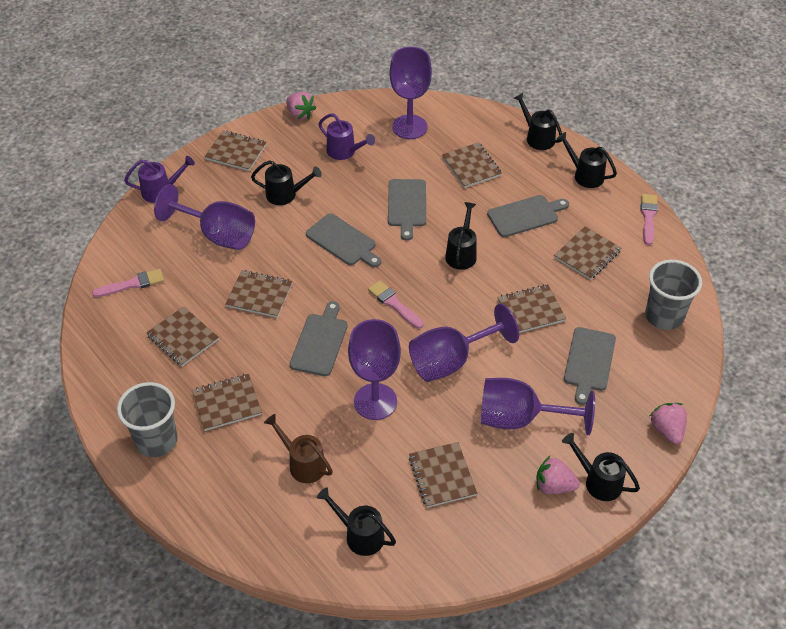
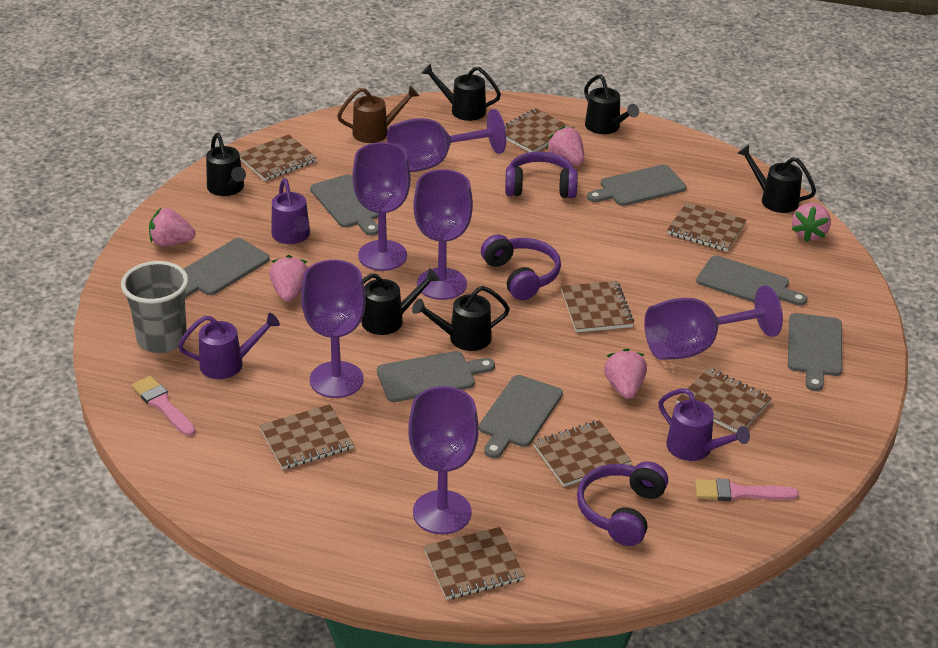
grey cup: [117,382,178,457] [645,260,702,330] = 2 -> [121,261,188,353] = 1
grey cutting board: [290,301,348,376] [306,214,381,267] [388,179,426,241] [487,195,569,237] [564,327,616,405] = 5 -> [184,238,270,298] [310,174,378,236] [377,351,495,402] [479,375,563,458] [587,165,686,206] [696,255,807,306] [788,313,842,391] = 7
pink brush: [92,269,164,297] [368,280,424,329] [641,194,658,245] = 3 -> [132,376,196,436] [695,479,799,501] = 2
pink strawberry: [286,92,316,120] [536,456,580,494] [650,403,687,444] = 3 -> [149,208,195,247] [269,255,308,302] [546,126,584,165] [604,348,647,399] [792,203,831,242] = 5
purple goblet: [154,184,255,250] [348,319,401,420] [389,47,432,139] [409,304,519,382] [481,378,595,435] = 5 -> [301,260,365,398] [352,142,411,271] [387,109,506,172] [408,386,479,534] [413,169,473,300] [644,285,783,360] = 6
purple headphones: none = 0 -> [481,234,561,300] [505,151,578,198] [577,461,668,546] = 3
purple watering can: [124,156,195,203] [318,113,375,160] = 2 -> [178,313,280,379] [272,178,310,244] [658,389,750,461] = 3

